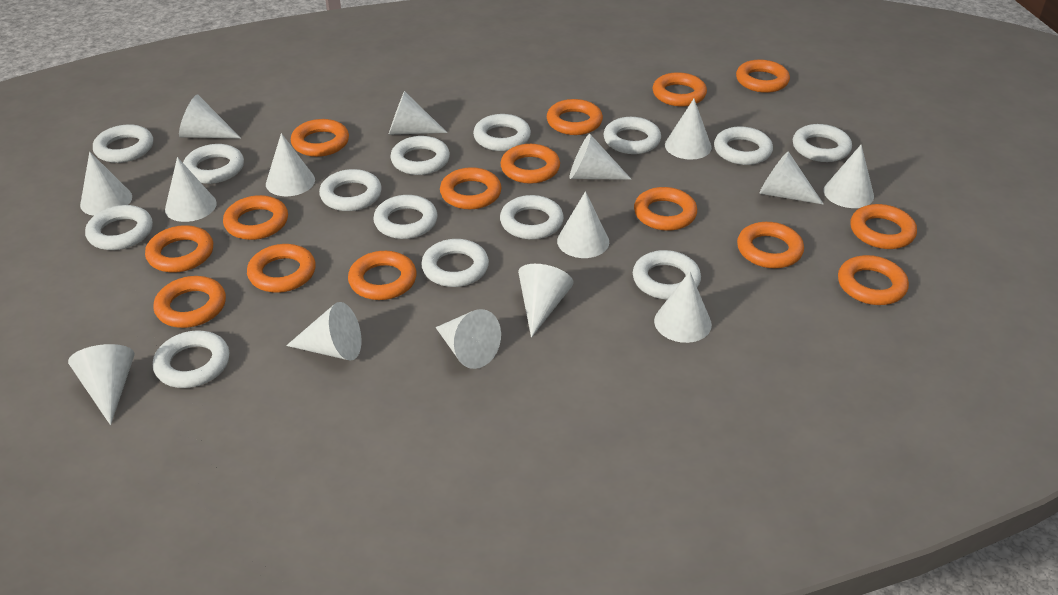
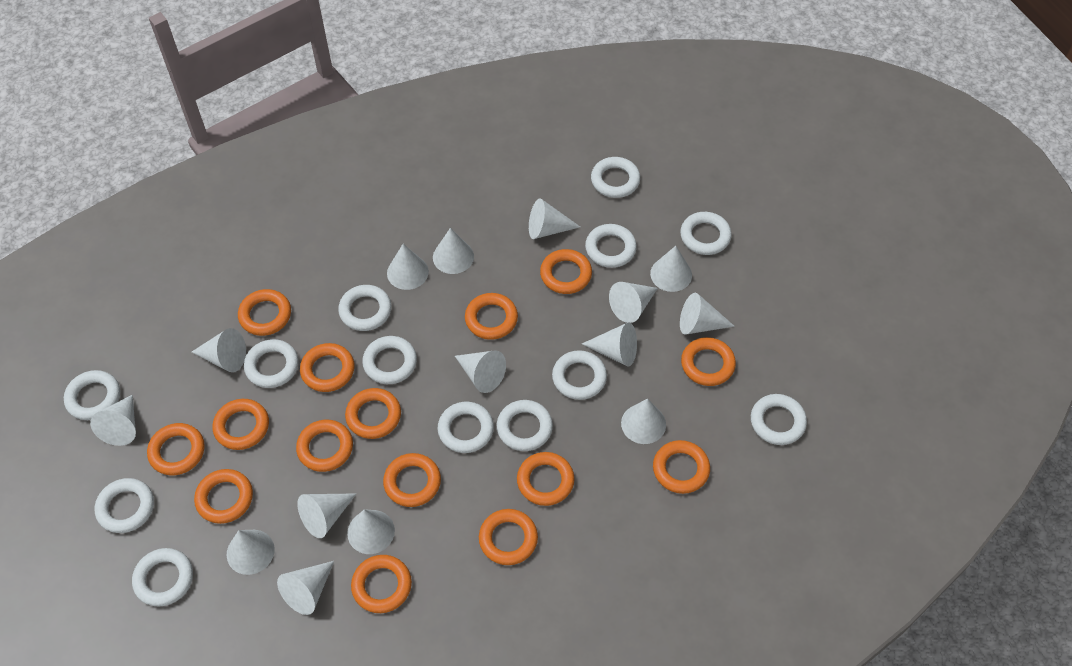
white ring: [85,205,153,250] [93,124,153,163] [153,330,230,388] [183,144,244,184] [319,169,382,211] [373,195,437,239] [390,136,450,175] [421,239,489,287] [473,114,531,151] [500,195,564,239] [603,117,661,154] [633,250,701,300] [714,127,773,165] [793,124,852,162] = 14 -> [64,370,120,420] [95,478,154,533] [132,548,193,606] [244,339,299,388] [338,285,391,331] [362,336,417,384] [438,402,494,453] [497,400,553,451] [552,350,607,400] [585,224,637,268] [591,157,640,198] [680,212,732,255] [751,394,807,445] = 13

